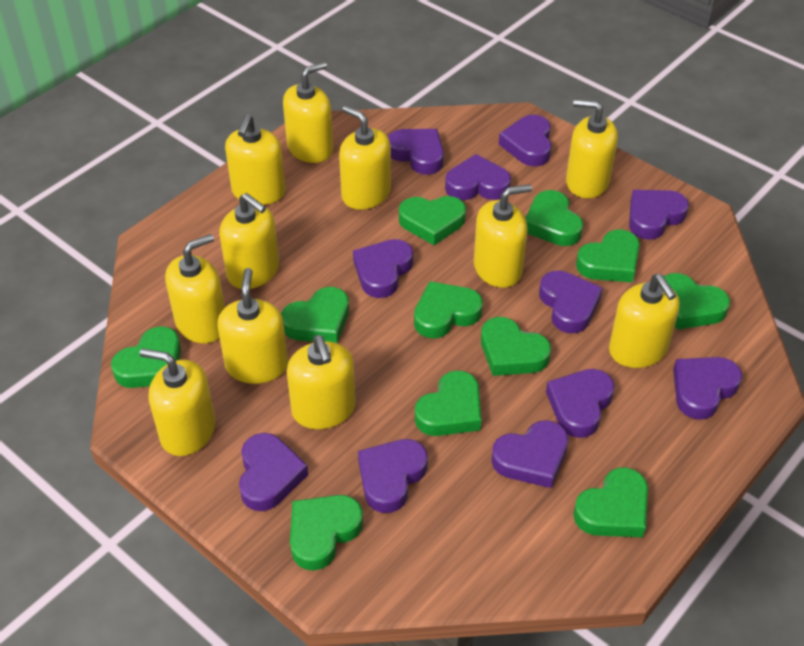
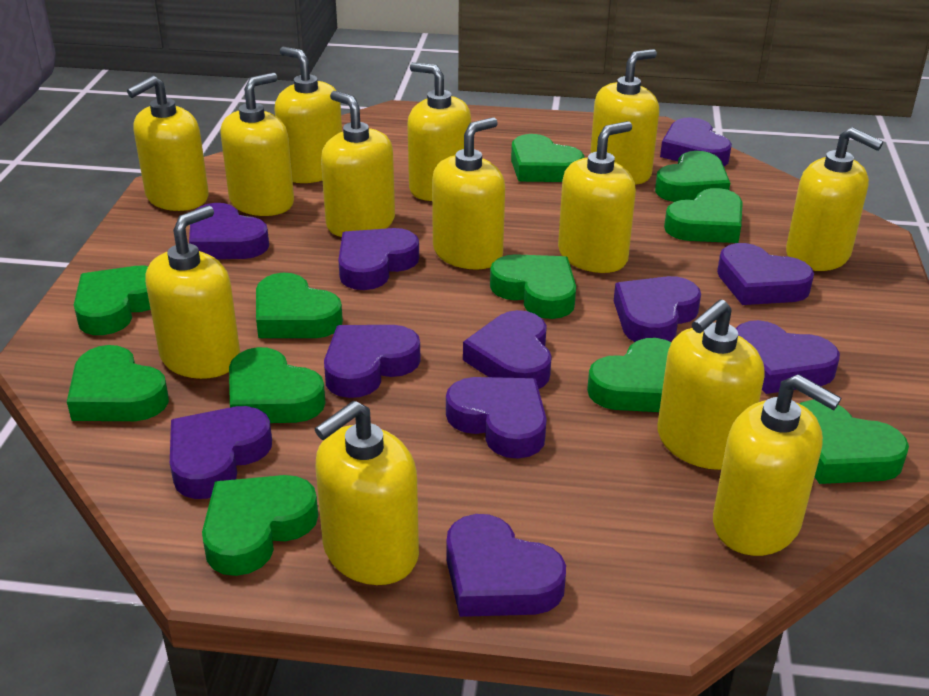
yellow soap dispenser: [140,348,215,456] [165,234,225,343] [217,268,288,384] [219,193,279,289] [225,114,286,205] [283,62,333,163] [287,335,356,429] [339,106,391,210] [474,184,532,288] [566,99,618,198] [609,274,680,368] = 11 -> [127,76,209,211] [145,206,240,379] [220,73,294,216] [275,47,342,183] [315,401,419,585] [321,91,395,237] [408,62,471,201] [432,117,505,270] [558,121,636,273] [590,49,659,185] [657,299,765,470] [713,374,841,556] [786,127,883,271] = 13

